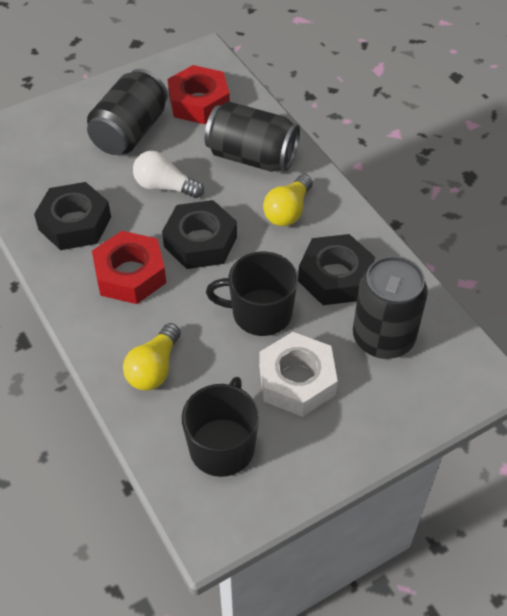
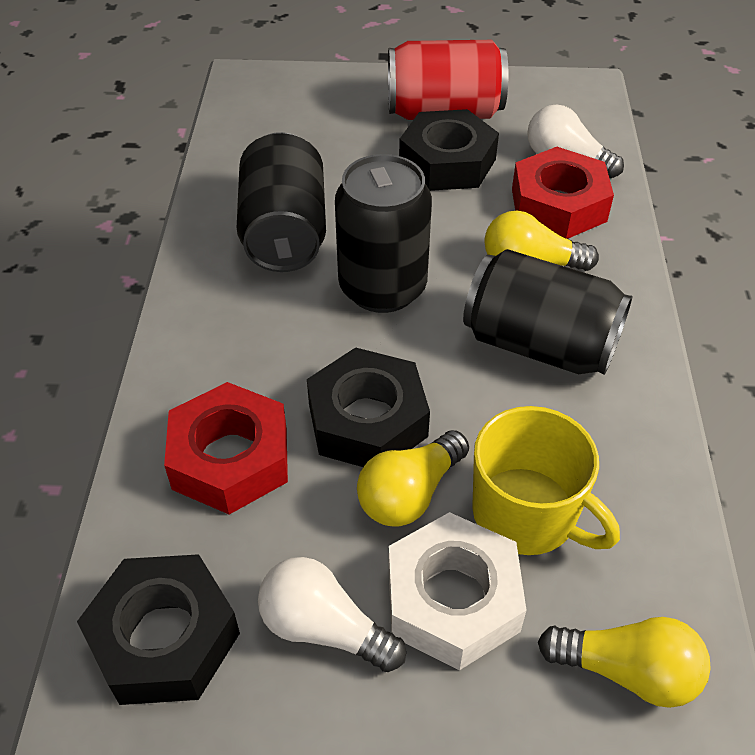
black mug: [182,377,259,477] [206,252,298,336] = 2 -> none = 0
red can: none = 0 -> [388,40,508,120] = 1
white light bulb: [133,151,204,198] = 1 -> [258,557,406,672] [527,105,624,178] = 2
yellow light bulb: [123,323,181,391] [263,174,313,226] = 2 -> [357,430,469,527] [484,211,599,271] [538,617,711,708] = 3
yellow mug: none = 0 -> [472,406,620,555] = 1

